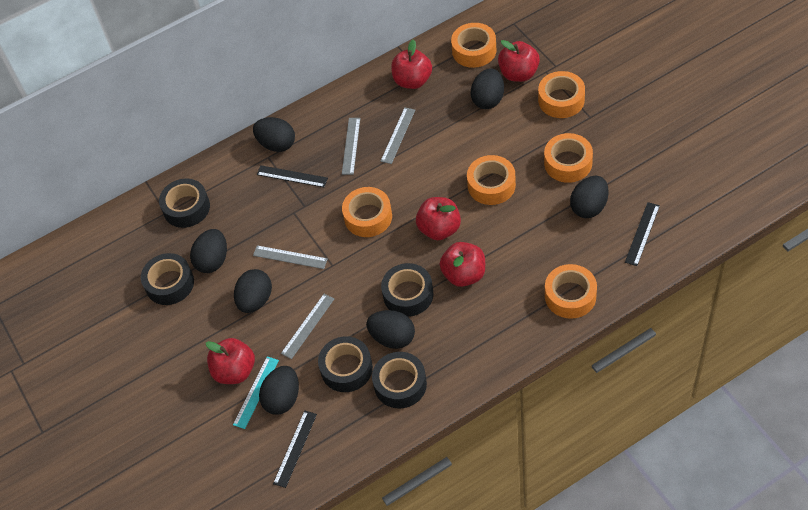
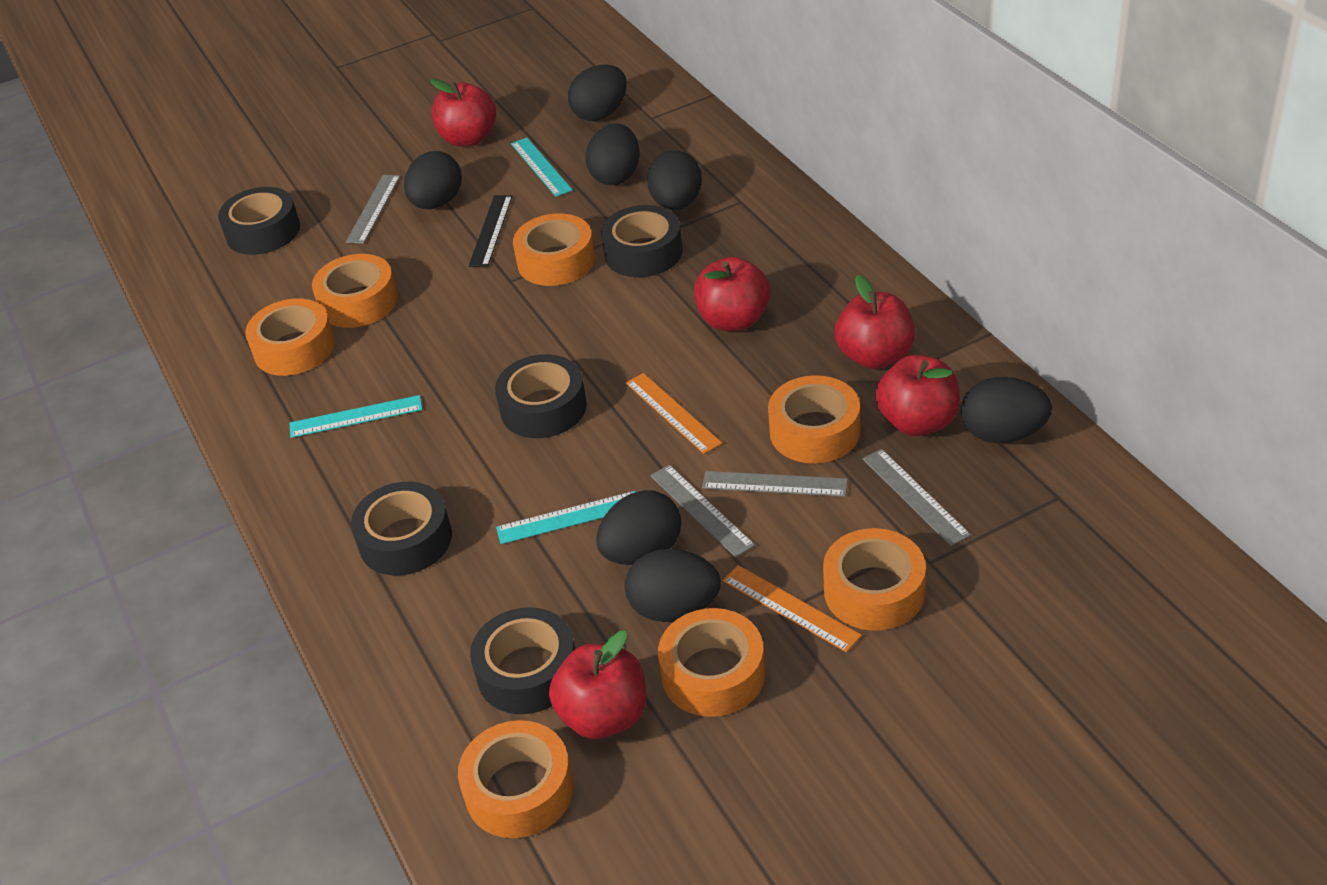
black ruler: [257,165,328,187] [273,410,317,488] [625,202,660,266] = 3 -> [469,195,513,267] = 1
orange ruler: none = 0 -> [626,373,722,454] [722,565,862,652] = 2
orange tape: [342,187,392,237] [451,23,497,68] [467,155,516,205] [538,71,585,118] [544,133,593,183] [545,264,597,319] = 6 -> [245,299,335,376] [312,254,398,328] [458,720,574,838] [513,213,595,286] [658,608,765,717] [768,375,861,464] [823,528,926,631] = 7
turquoise ruler: [233,356,279,429] = 1 -> [290,395,422,438] [496,491,636,544] [511,138,573,197] = 3

